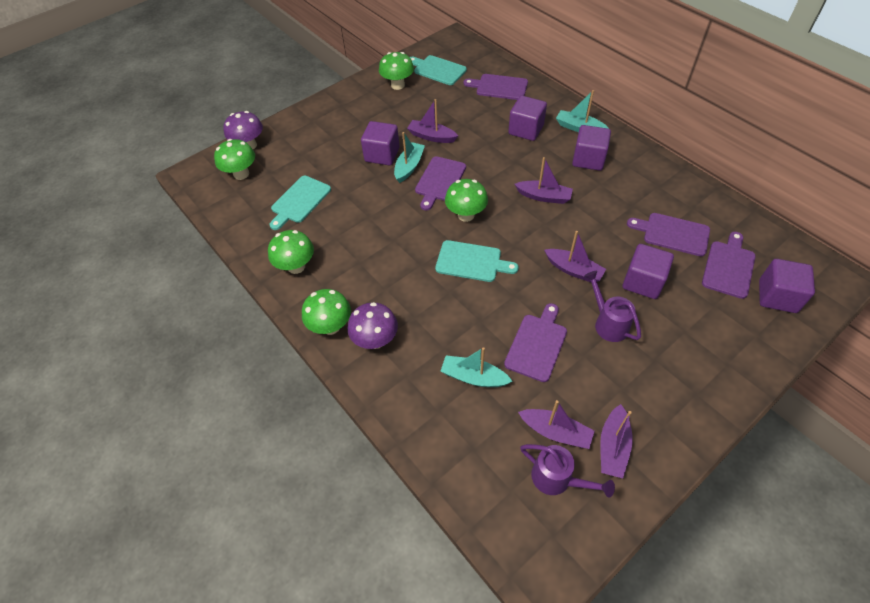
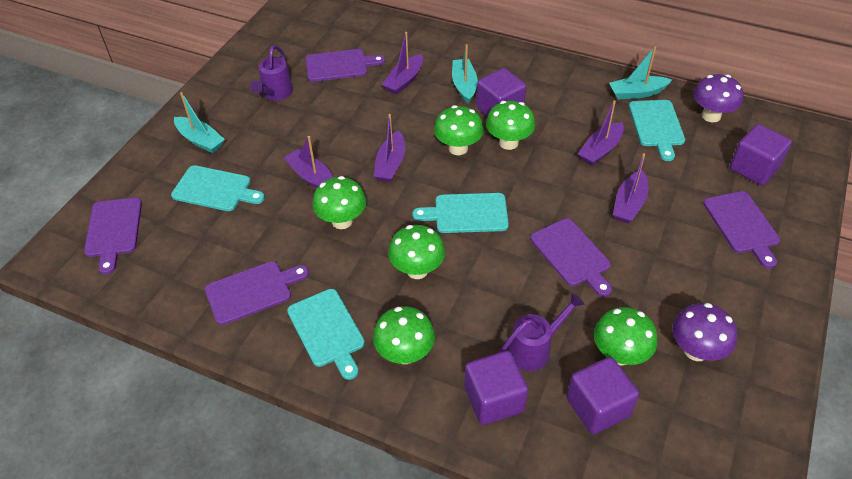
green mushroom: [214,139,255,180] [268,230,314,274] [302,289,351,335] [379,52,414,90] [445,179,488,222] = 5 -> [312,176,366,229] [373,306,435,364] [388,225,445,279] [434,105,484,155] [486,101,535,150] [594,307,657,366] = 6
purple cube: [361,121,400,165] [508,96,547,141] [572,125,611,171] [623,244,674,299] [759,259,815,313] = 5 -> [464,351,528,425] [476,68,526,116] [566,357,639,434] [730,124,792,185] = 4
turquoise cutting board: [269,176,331,230] [410,55,467,85] [435,240,519,282] = 3 -> [171,165,265,211] [287,289,365,380] [412,193,509,233] [629,100,685,161] = 4

